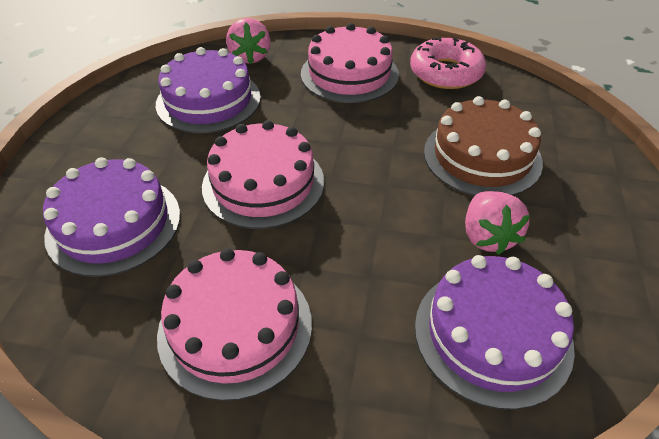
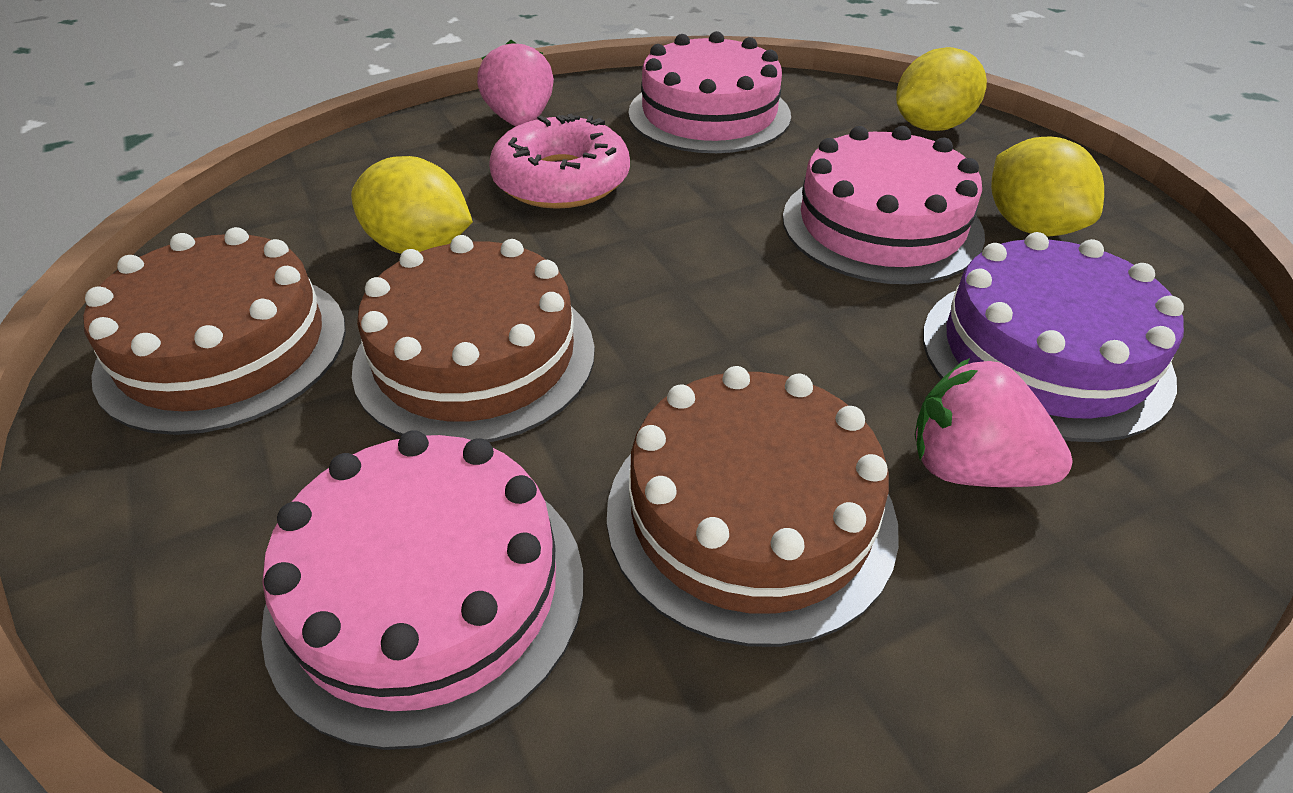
brown cake: [424,96,543,196] = 1 -> [84,227,346,435] [352,235,595,442] [607,366,899,647] = 3
purple cake: [43,157,180,277] [156,47,261,133] [415,255,575,410] = 3 -> [923,232,1184,442] = 1
yellow lemon: none = 0 -> [351,156,473,254] [896,47,987,131] [991,136,1104,236] = 3

